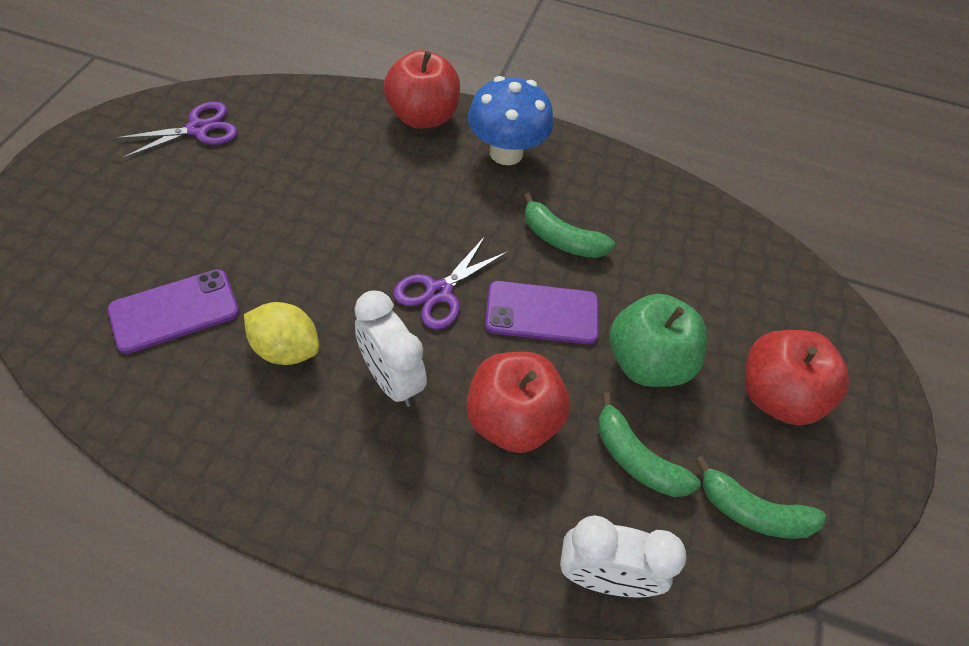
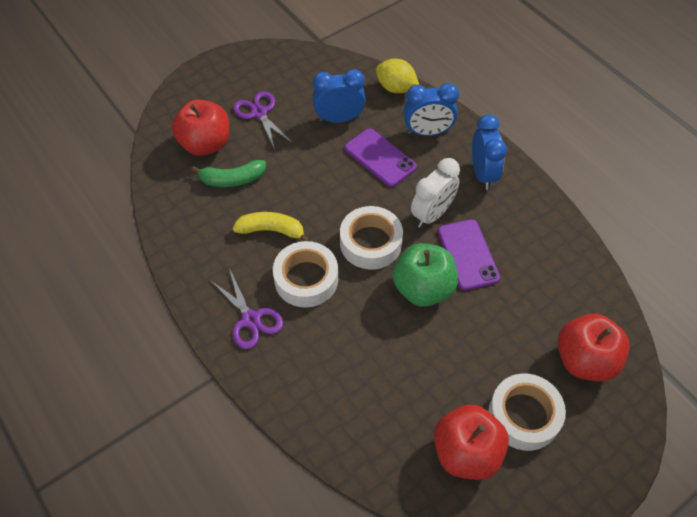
blue clock: none = 0 -> [313,69,366,123] [404,83,459,136] [472,114,507,190] = 3
blue mushroom: [468,76,554,165] = 1 -> none = 0
green banana: [523,193,615,258] [598,392,701,497] [695,456,826,539] = 3 -> [191,160,266,187] = 1
white clock: [354,290,427,407] [560,515,687,598] = 2 -> [411,158,460,228] = 1
white tape: none = 0 -> [273,241,338,308] [340,206,403,269] [488,373,566,451] = 3
yellow banana: none = 0 -> [232,212,310,241] = 1

